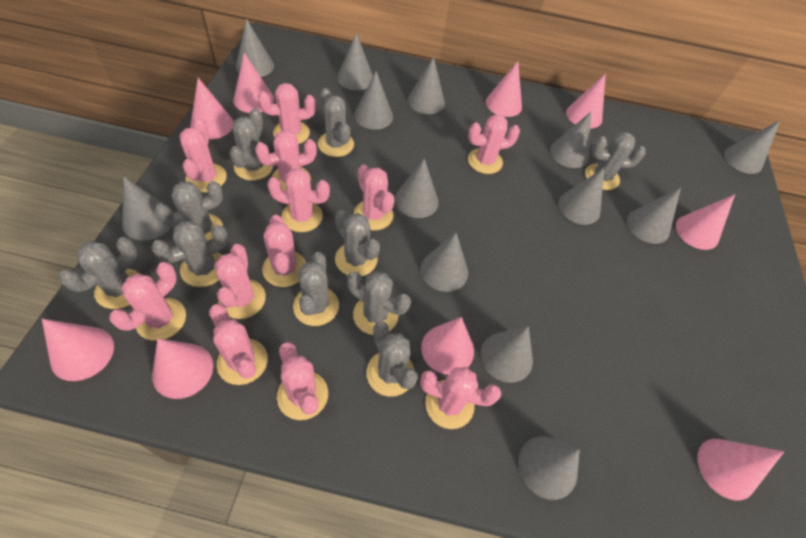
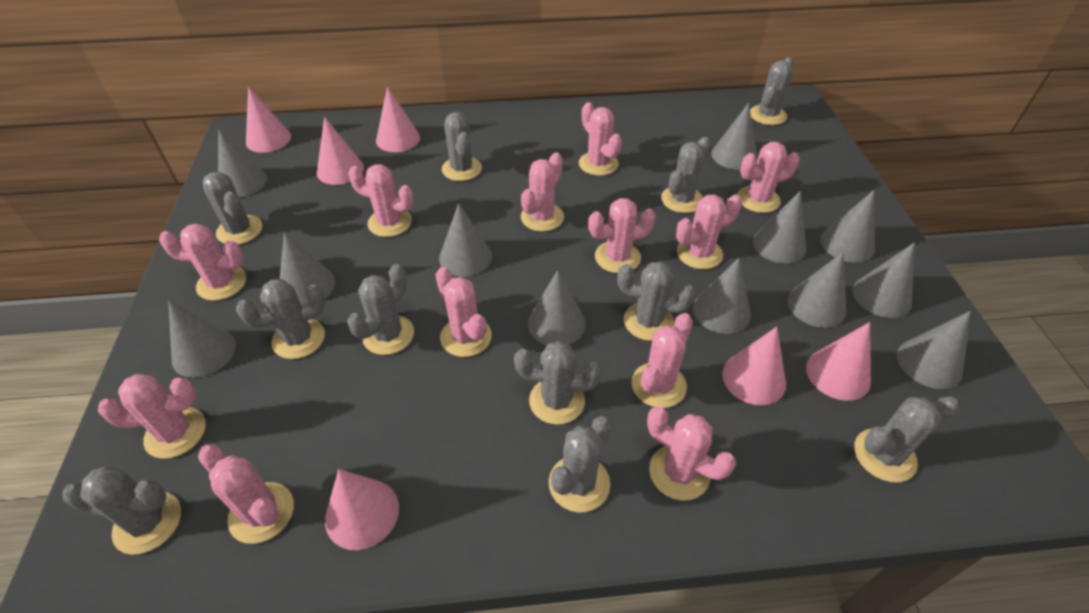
grey cactus: [59,237,140,309] [151,221,228,287] [154,181,223,241] [229,108,273,181] [293,252,339,326] [318,88,354,157] [335,210,380,276] [347,271,411,335] [366,321,418,397] [585,132,646,190] = 10 -> [63,466,181,555] [203,172,262,245] [236,279,325,359] [347,264,414,355] [442,112,482,181] [514,341,602,425] [549,416,612,513] [617,262,695,341] [661,137,711,213] [750,57,794,125] [855,397,959,482] = 11
grey cone: [122,176,173,241] [236,18,274,77] [337,33,373,90] [354,71,393,130] [395,158,439,218] [408,57,445,114] [420,233,468,292] [480,326,533,383] [518,436,580,500] [550,112,591,168] [558,168,604,225] [627,187,681,244] [724,120,780,174] = 13 -> [168,300,236,378] [218,129,267,197] [280,232,335,305] [439,203,492,277] [528,270,586,345] [693,258,751,334] [711,103,757,170] [753,191,806,264] [787,252,846,328] [820,190,875,263] [853,242,915,318] [897,311,971,389] = 12
pink cone: [42,319,114,381] [152,339,213,399] [190,78,234,139] [233,53,274,113] [421,317,474,375] [486,61,522,117] [566,74,606,129] [676,194,735,250] [697,439,784,501] = 9 -> [246,87,291,153] [317,117,364,185] [325,469,399,550] [376,86,420,152] [722,327,786,405] [806,322,871,401] = 6

